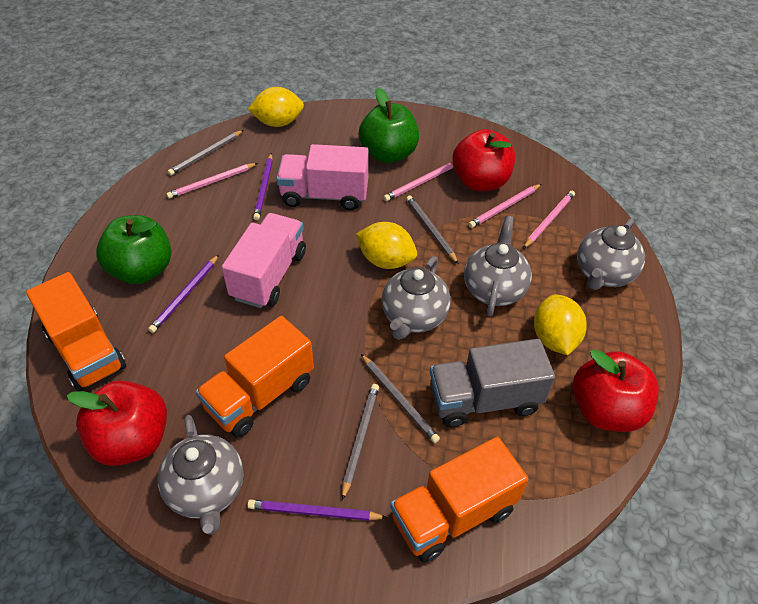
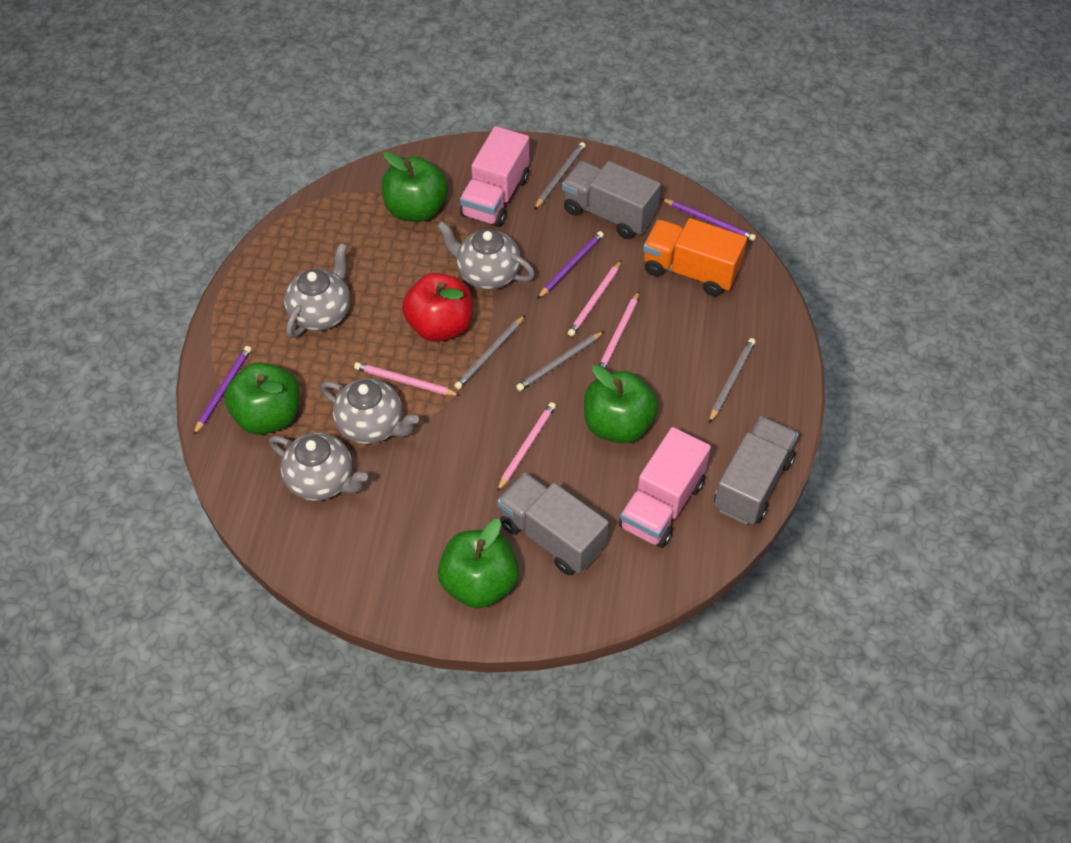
green apple: [96,215,171,284] [359,88,419,163] = 2 -> [224,362,300,435] [382,152,448,222] [438,519,519,609] [584,365,658,444] = 4
grey truck: [430,339,555,428] = 1 -> [497,473,609,575] [562,161,661,239] [714,416,799,525] = 3
orange truck: [26,272,126,391] [196,316,314,437] [390,437,528,563] = 3 -> [643,218,747,296] = 1
red apple: [67,380,167,466] [453,129,515,191] [573,349,659,432] = 3 -> [402,273,473,342] = 1
yellow lemon: [247,87,304,127] [356,222,417,269] [534,294,587,355] = 3 -> none = 0

